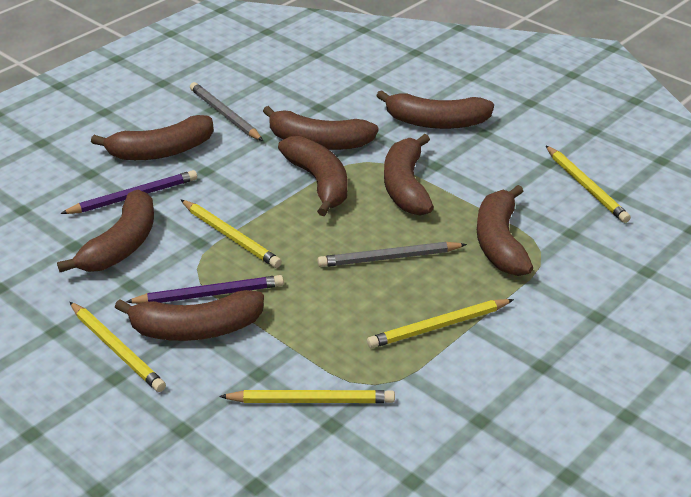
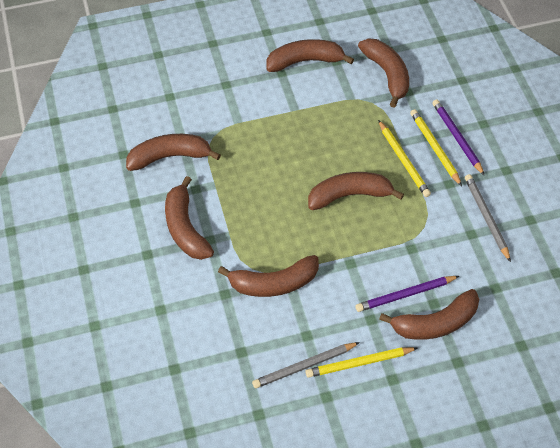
brown banana: [57,190,154,272] [91,115,214,160] [115,290,264,341] [263,106,379,150] [278,136,347,216] [376,90,494,129] [384,134,434,216] [477,185,533,276] = 8 -> [126,134,221,171] [165,176,214,260] [218,255,319,297] [266,39,354,72] [308,172,404,210] [358,38,409,108] [379,289,479,340] = 7
yellow pencil: [70,302,166,392] [181,200,282,268] [219,390,395,403] [367,299,514,348] [546,146,631,223] = 5 -> [306,347,418,378] [378,120,431,197] [410,109,462,186] = 3

